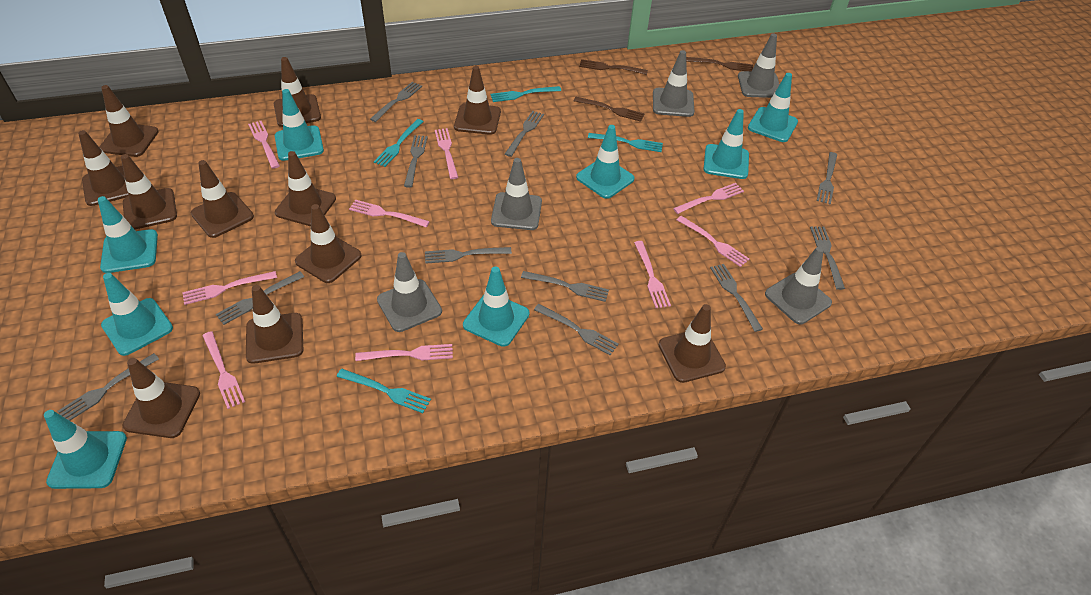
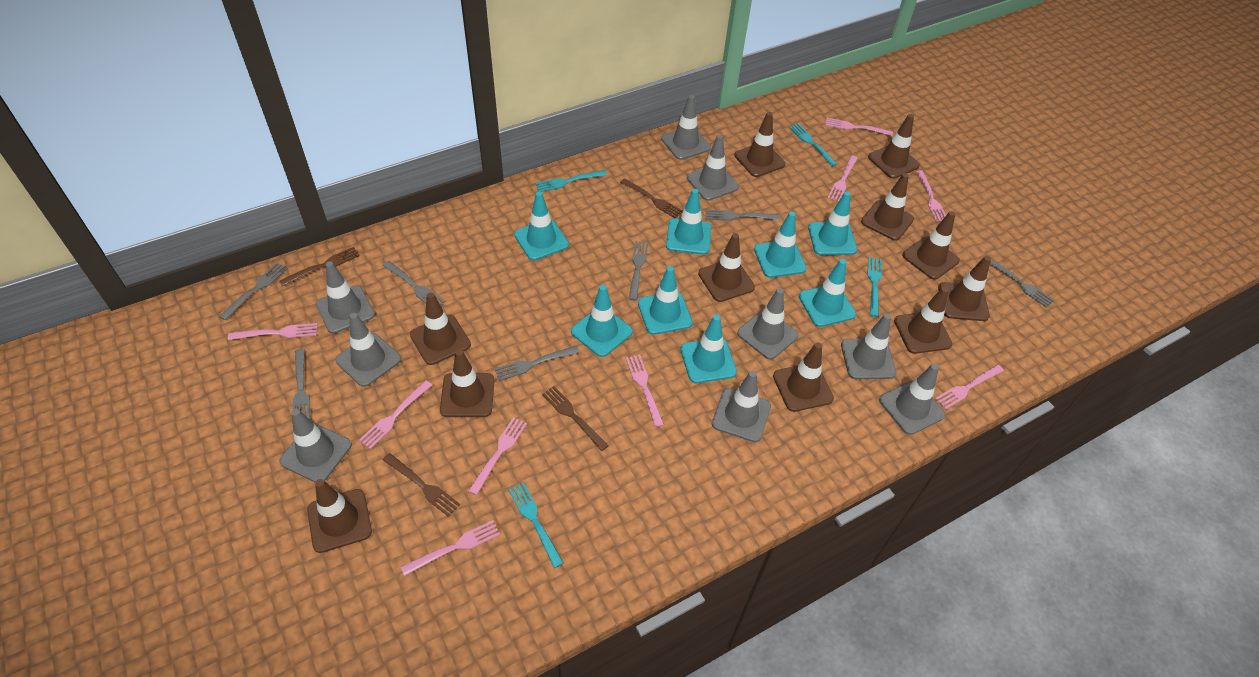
brown fork: [574,97,645,122] [579,59,648,75] [686,57,753,71] = 3 -> [279,247,360,286] [383,453,460,517] [542,386,609,451] [620,178,683,218] = 4
grey fork: [58,353,159,421] [216,271,304,325] [370,82,422,122] [404,135,428,188] [425,247,512,264] [505,111,544,157] [521,271,609,302] [534,304,619,355] [710,264,763,332] [810,227,845,290] [817,152,837,204] = 11 -> [219,263,288,320] [293,349,310,420] [383,261,445,305] [495,346,579,381] [629,241,648,300] [706,209,780,221] [990,259,1054,308] = 7
grey traffic cone: [377,252,442,332] [491,158,542,230] [653,50,694,117] [738,33,780,98] [765,246,832,324] = 5 -> [279,409,352,482] [316,261,375,334] [335,313,401,387] [661,95,711,160] [687,134,739,201] [712,371,771,442] [737,288,799,359] [841,313,896,379] [879,364,945,435] = 9

